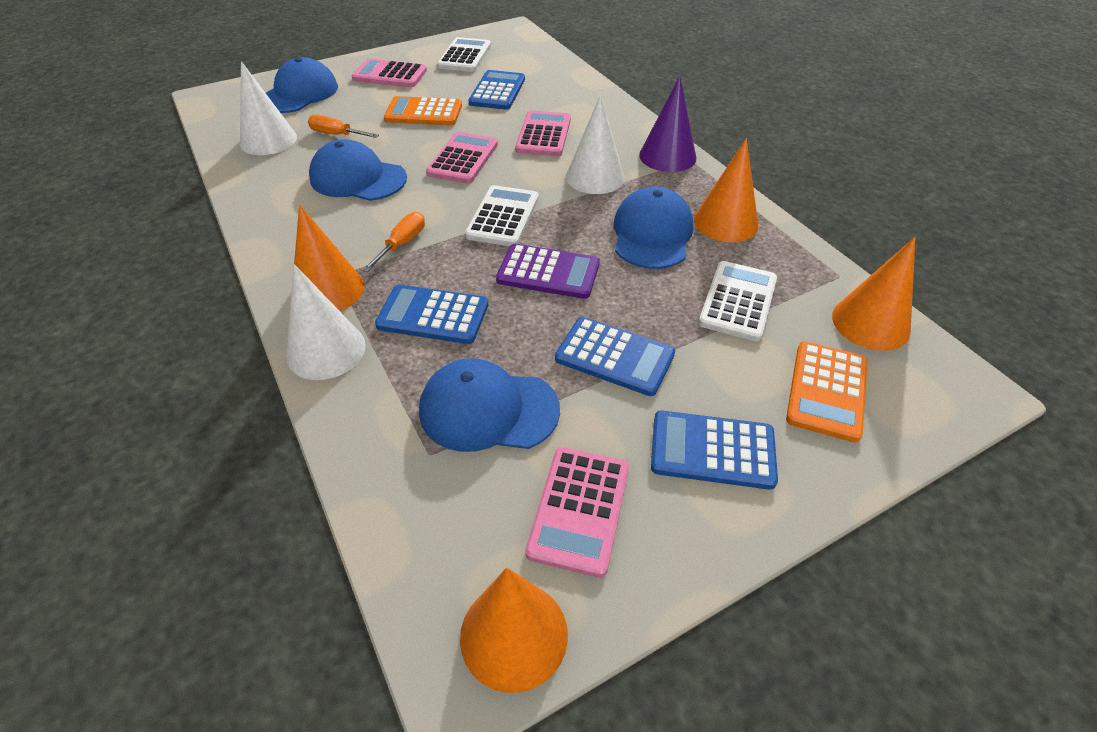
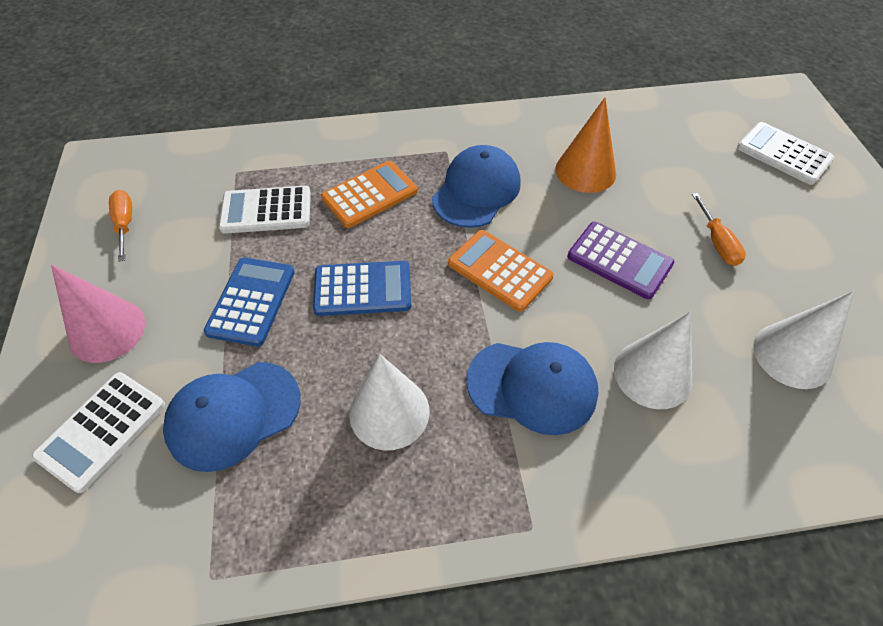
blue calculator: [375,284,488,344] [469,70,525,110] [555,317,675,396] [651,410,778,490] = 4 -> [204,258,295,346] [313,261,411,316] = 2
blue cap: [266,57,338,113] [309,139,407,201] [419,358,560,452] [614,186,694,269] = 4 -> [163,362,301,472] [432,145,521,228] [466,342,598,435] = 3
orange cone: [294,204,364,311] [460,568,568,693] [694,139,759,242] [832,237,915,351] = 4 -> [555,98,616,193] = 1
pink calculator: [352,59,427,87] [426,132,498,183] [515,111,571,156] [525,447,629,578] = 4 -> none = 0
pink cone: none = 0 -> [51,265,145,363] = 1
purple cone: [639,76,696,172] = 1 -> none = 0

